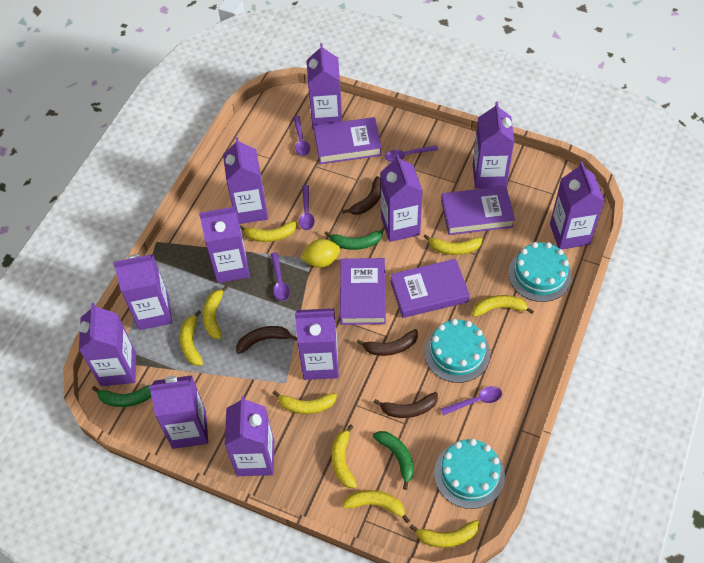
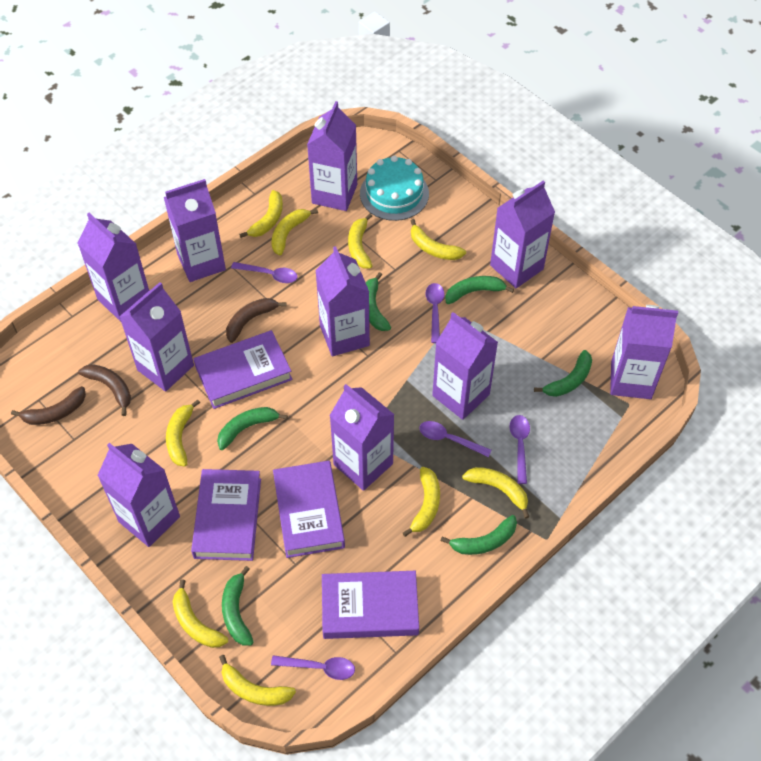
brown banana: [236,326,297,354] [342,176,381,215] [356,329,418,356] [374,392,438,418] = 4 -> [11,386,86,425] [78,364,131,416] [226,298,287,343] = 3
green banana: [92,384,152,407] [324,230,383,250] [373,431,414,490] = 3 -> [217,407,288,450] [222,566,254,645] [366,272,391,331] [441,515,517,555] [445,276,514,304] [534,350,592,397] = 6
purple carton: [79,303,136,386] [113,254,172,330] [149,375,208,449] [199,207,250,283] [223,137,268,224] [225,396,274,476] [295,308,339,380] [307,43,342,130] [380,154,423,242] [473,102,514,189] [550,161,605,249] = 11 -> [77,213,149,322] [97,443,180,547] [119,282,194,391] [164,179,226,282] [307,101,357,211] [315,246,370,356] [329,384,395,491] [432,312,498,420] [490,180,555,288] [610,305,678,399] = 10
turquoise cake: [424,319,490,383] [434,439,505,509] [508,242,572,302] = 3 -> [360,156,429,221] = 1
yellow lemon: [301,239,340,268] = 1 -> none = 0

